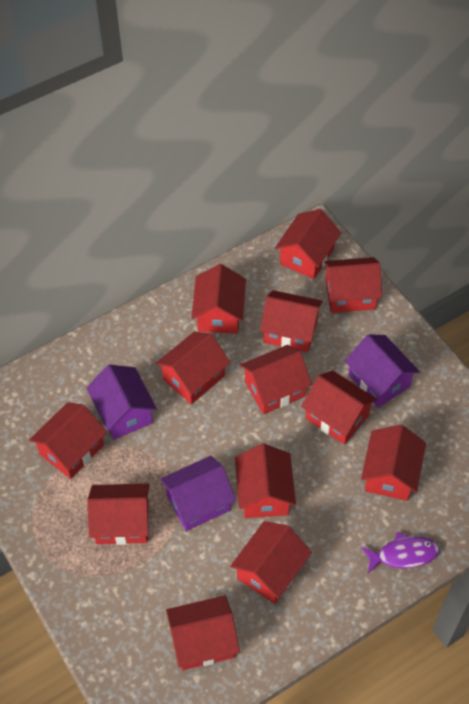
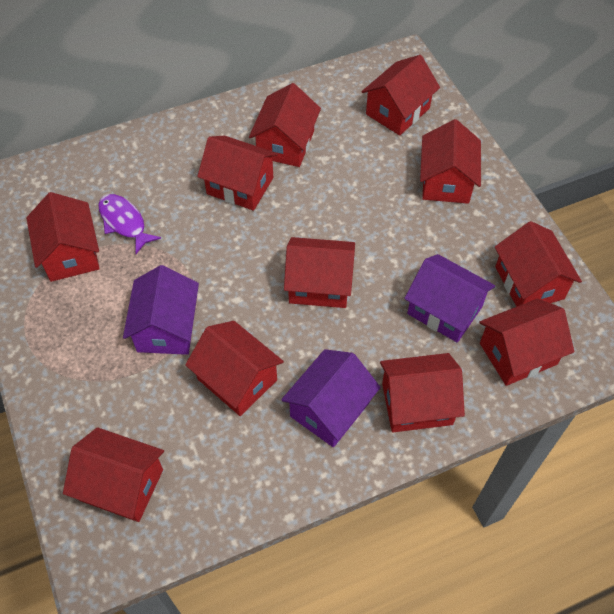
red house: [29,402,107,479] [87,484,149,545] [156,332,230,404] [166,595,240,670] [191,264,246,334] [230,521,312,604] [235,444,296,518] [240,345,312,414] [260,290,323,352] [275,209,341,279] [301,370,377,445] [324,257,382,313] [361,425,426,501] = 13 -> [26,192,100,282] [63,427,164,522] [185,321,284,416] [197,136,278,211] [249,83,321,167] [284,237,355,308] [361,55,440,135] [380,353,465,432] [420,119,481,204] [480,299,574,386] [495,221,582,307] = 11

